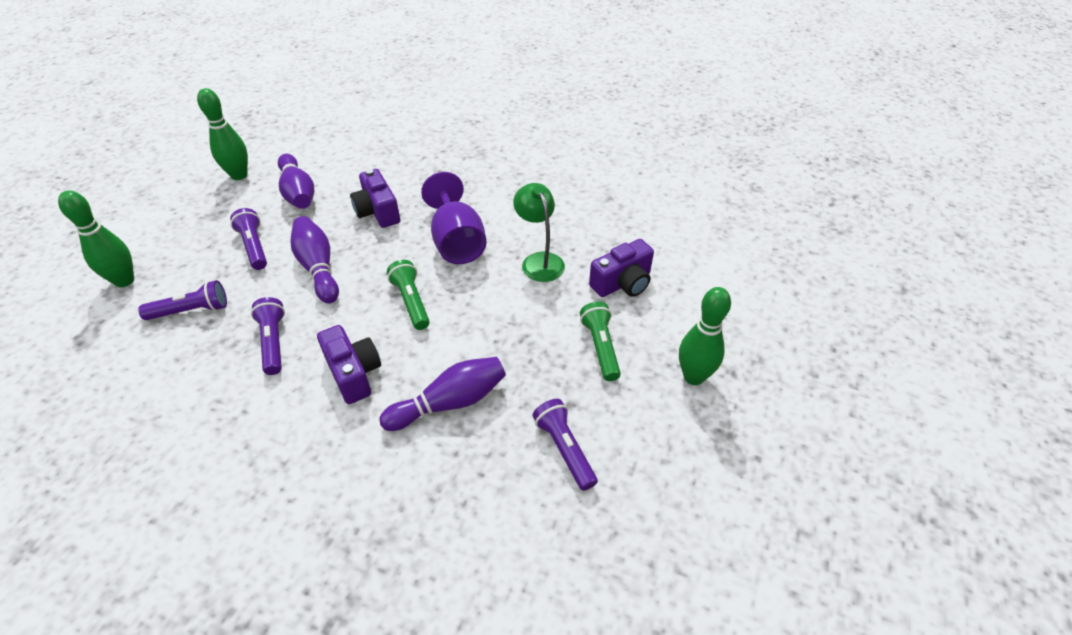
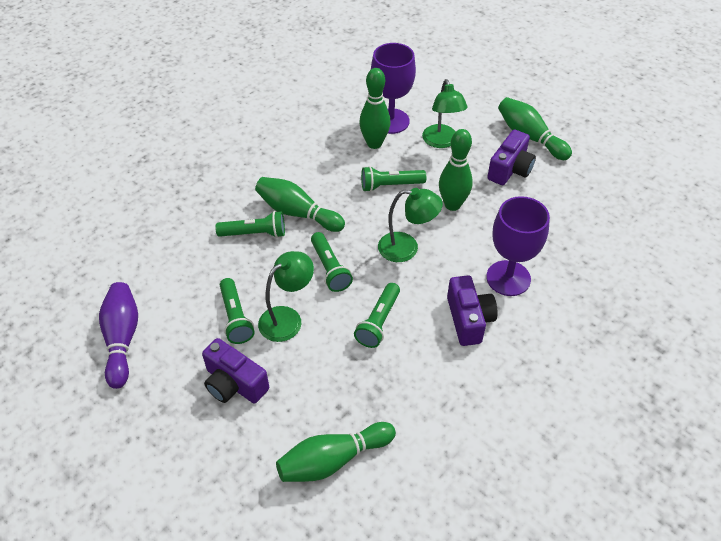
green bowling pin: [58,190,134,287] [197,88,248,180] [679,287,731,385] = 3 -> [255,177,345,232] [276,422,396,482] [359,68,390,149] [439,129,473,211] [498,97,572,160] = 5
green flashlight: [387,260,430,330] [580,302,621,381] = 2 -> [215,211,285,238] [220,278,255,344] [311,232,353,292] [354,283,400,348] [361,166,426,192] = 5
green lamp: [513,183,565,282] = 1 -> [258,251,314,342] [378,188,443,262] [422,79,468,148] = 3
purple bowling pin: [278,154,314,209] [290,216,339,303] [379,357,506,431] = 3 -> [99,282,138,389] = 1
purple flashlight: [138,280,227,320] [230,208,267,270] [251,297,285,375] [533,399,598,491] = 4 -> none = 0
purple goblet: [421,172,487,264] = 1 -> [371,43,416,134] [486,196,550,296] = 2

